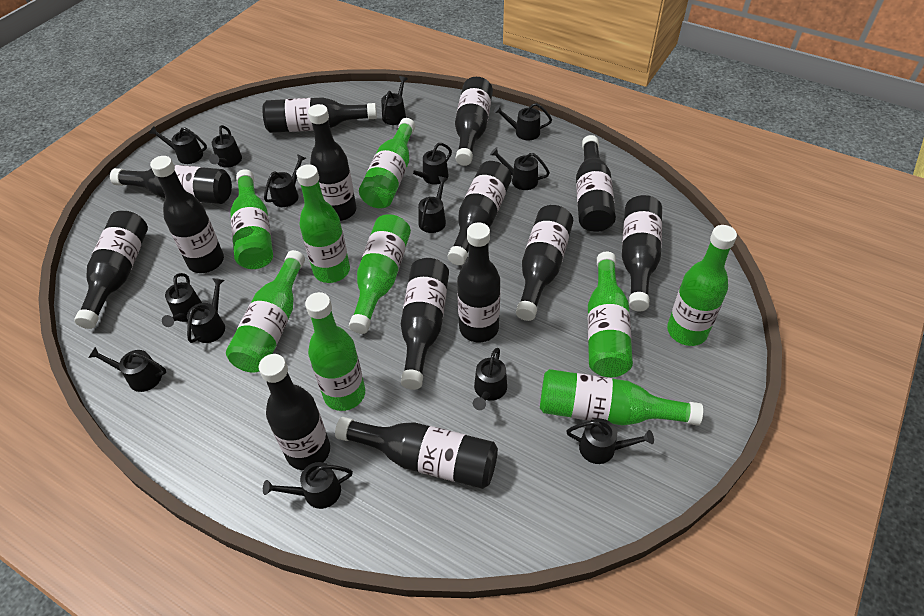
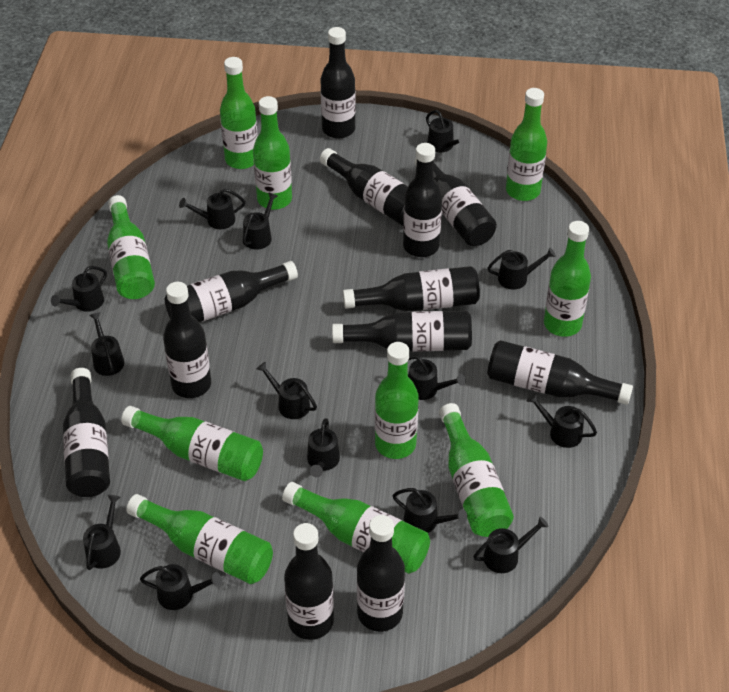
black bottle: [74,211,148,329] [110,165,232,204] [150,156,224,273] [259,354,330,470] [262,97,377,133] [308,104,356,221] [335,417,498,489] [401,258,449,390] [448,161,512,265] [455,77,493,166] [457,223,500,342] [516,205,573,321] [576,135,616,232] [622,195,662,312] = 14 -> [63,368,110,497] [163,282,211,398] [165,261,298,322] [284,523,334,640] [320,27,356,139] [320,148,408,226] [332,311,472,352] [343,266,480,311] [357,515,405,632] [403,143,442,257] [415,158,497,246] [487,340,633,405] = 12
green bottle: [226,250,305,373] [230,169,273,269] [296,164,350,283] [305,292,365,411] [349,214,411,334] [359,118,415,208] [540,369,703,426] [588,252,633,377] [667,225,737,346] = 9 -> [107,195,155,299] [121,406,263,481] [126,494,273,584] [220,57,258,169] [253,96,292,210] [282,482,430,574] [375,342,419,459] [439,403,514,537] [506,88,547,201] [544,221,591,337] = 10

